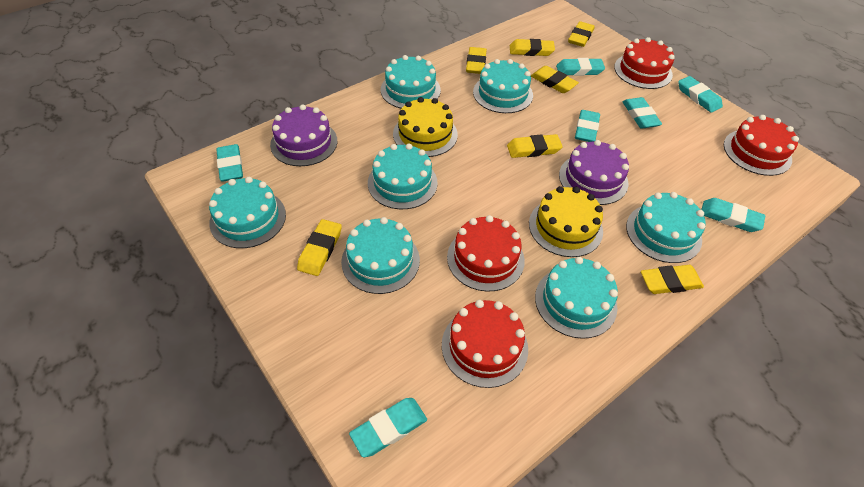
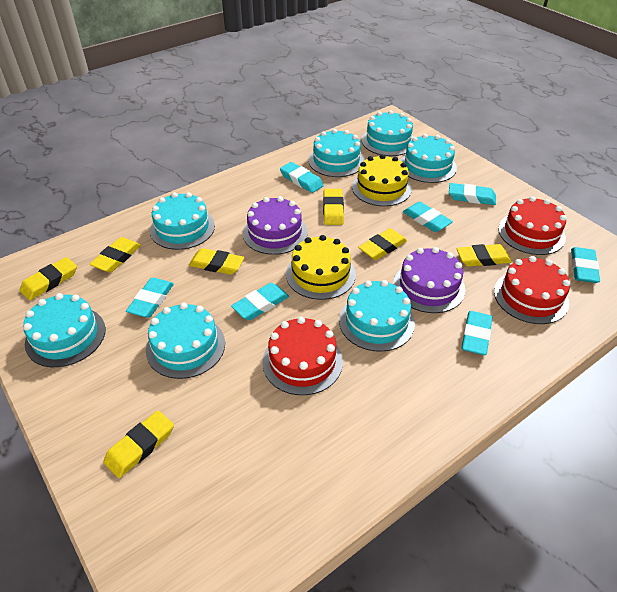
red cake: [442,300,528,388] [447,215,525,292] [614,37,675,89] [724,115,799,176] = 4 -> [262,317,343,395] [494,256,570,324] [498,196,567,255] = 3

